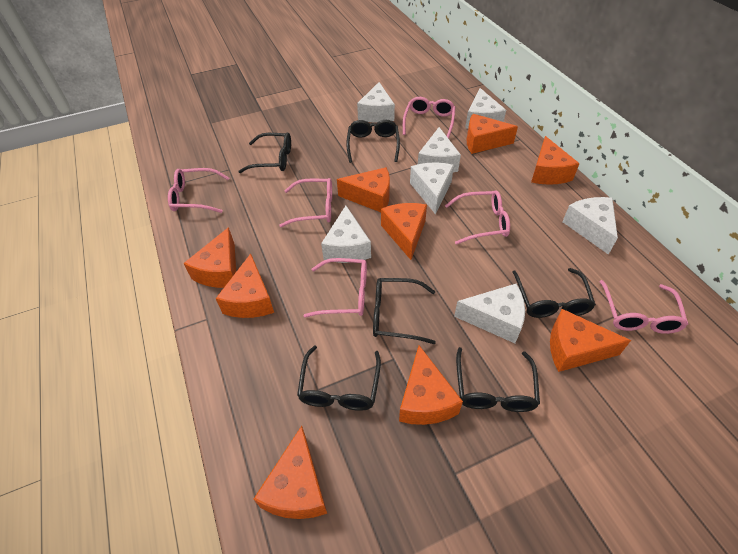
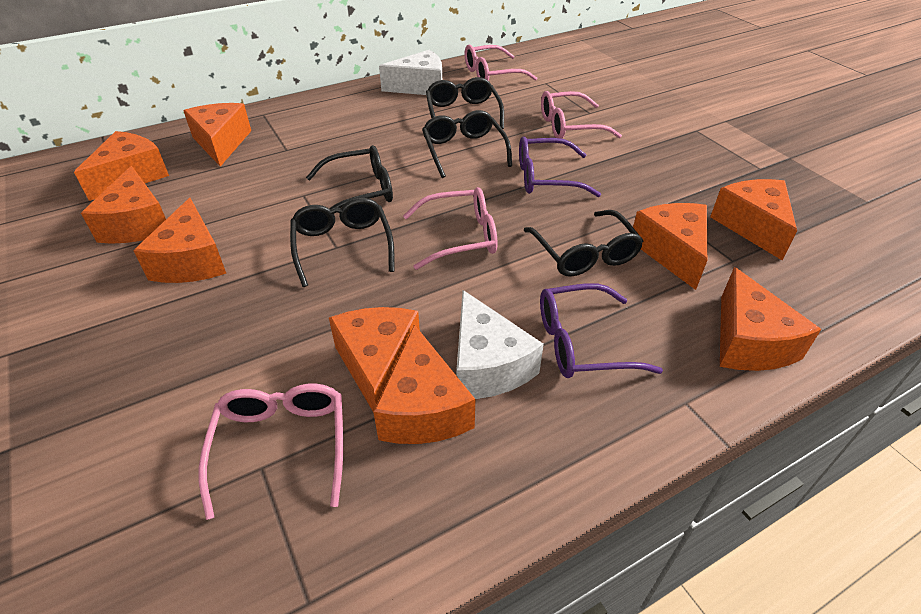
black glasses: [238,132,291,173] [297,345,381,411] [346,120,400,163] [373,278,436,344] [456,347,540,412] [513,268,596,318] = 6 -> [290,198,395,287] [306,145,393,209] [422,110,512,178] [426,77,504,129] [524,210,643,277] = 5
pink glasses: [168,168,229,213] [279,178,332,227] [304,258,367,318] [403,97,455,139] [445,191,510,245] [599,280,688,334] = 6 -> [198,384,343,520] [403,187,497,270] [464,45,537,81] [541,91,622,139] = 4
purple glasses: none = 0 -> [519,136,601,197] [540,283,663,378] = 2
white cheese: [321,206,371,263] [357,82,395,123] [410,162,454,215] [418,127,461,172] [454,284,525,343] [465,88,506,129] [562,197,618,255] = 7 -> [379,50,442,95] [456,290,544,399] = 2

